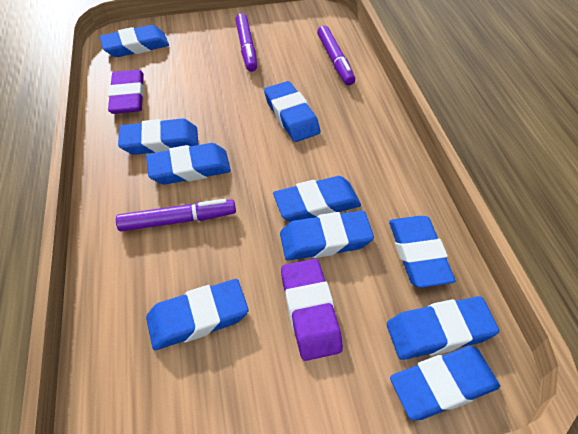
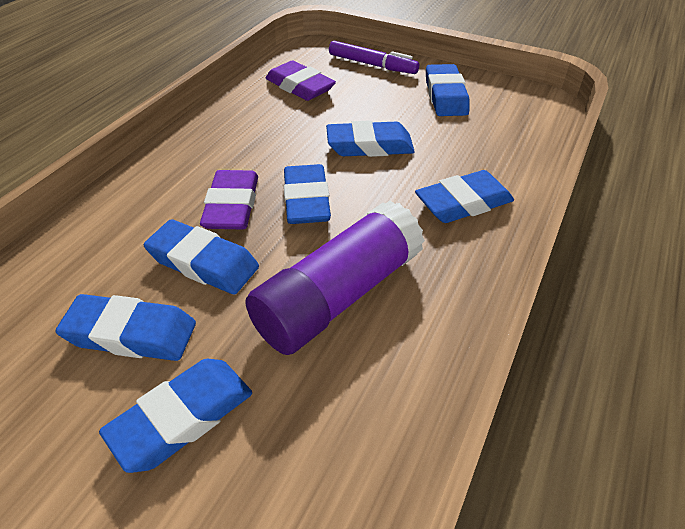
blue eraser: [100,25,169,57] [118,118,198,155] [146,143,231,185] [146,279,248,350] [264,81,320,142] [273,176,361,222] [280,211,374,260] [387,296,499,360] [389,216,455,288] [390,346,500,420] = 10 -> [56,294,196,361] [99,359,252,473] [144,219,259,294] [284,164,331,224] [326,120,415,157] [415,170,514,223] [426,64,469,116] = 7
purple glue stick: none = 0 -> [245,201,425,355] = 1
purple marker: [116,199,236,231] [236,13,257,72] [317,25,355,86] = 3 -> [329,41,419,74] = 1

